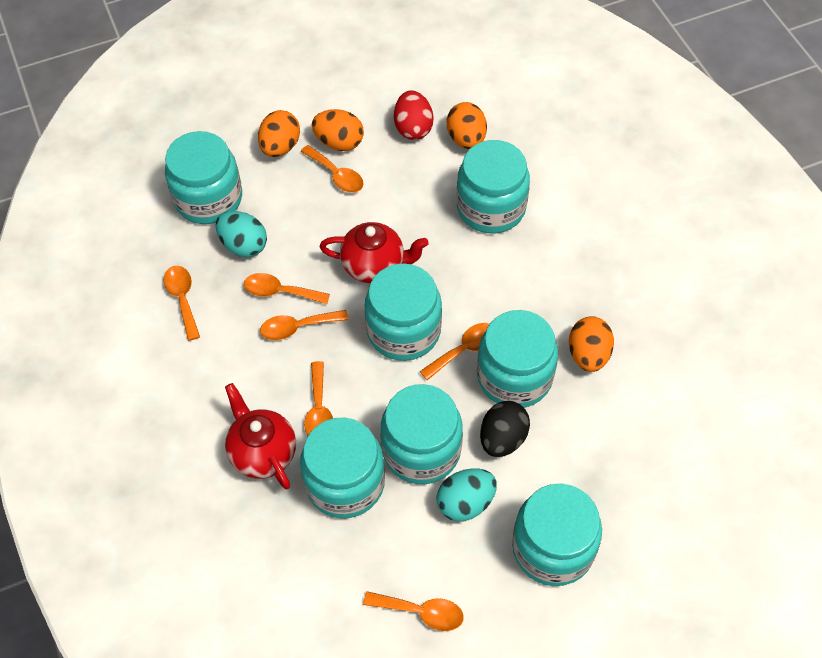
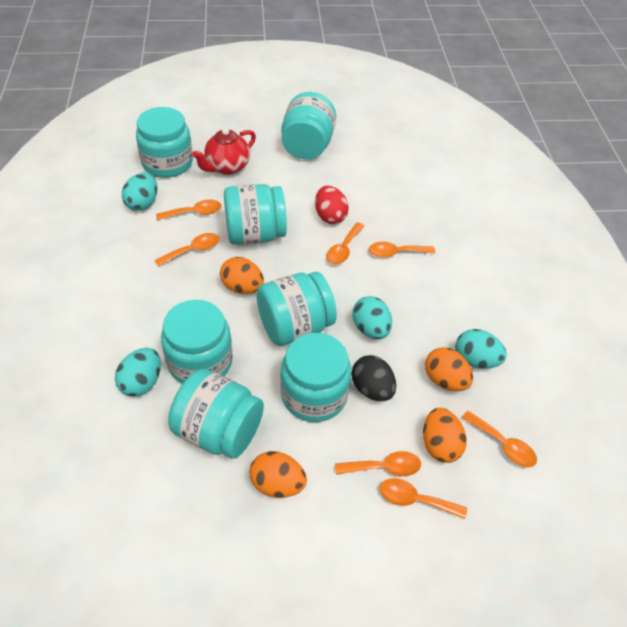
red teapot: [225,383,296,489] [320,222,429,283] = 2 -> [192,128,256,175] = 1
turquoise egg: [215,211,267,258] [436,468,497,522] = 2 -> [115,348,161,397] [122,173,157,211] [352,296,392,339] [455,329,507,369] = 4

